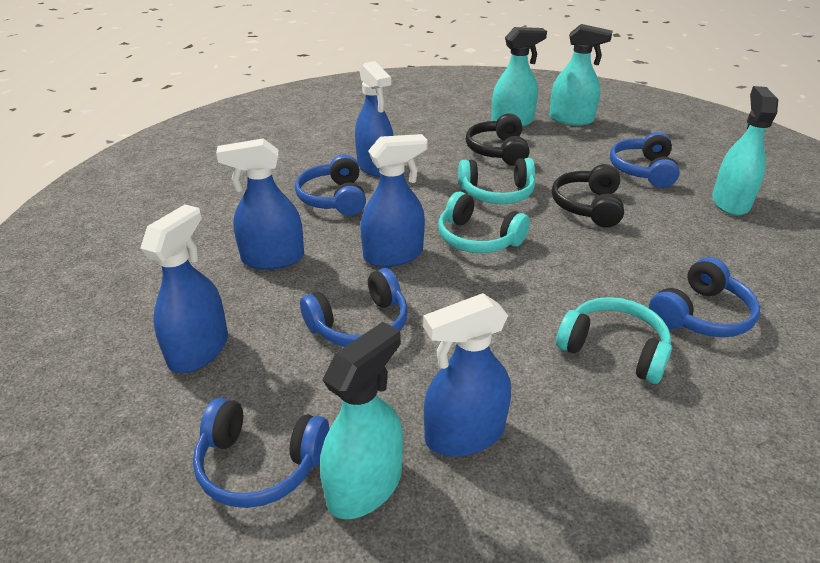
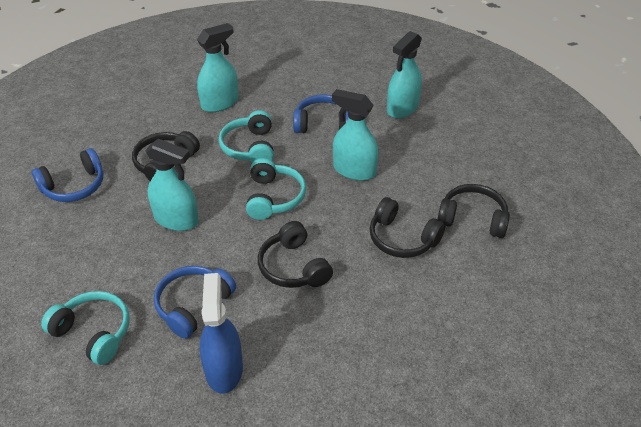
black headphones: [466,113,529,166] [552,164,624,227] = 2 -> [132,131,200,181] [258,221,333,288] [370,197,445,258] [437,184,510,238] = 4
blue headphones: [193,398,329,508] [295,154,366,216] [300,268,408,347] [610,132,680,188] [649,257,760,337] = 5 -> [32,148,103,202] [154,266,236,339] [293,94,348,133] = 3
blue spray bottle: [140,205,228,373] [216,138,304,270] [355,61,394,177] [360,134,428,267] [423,293,511,456] = 5 -> [200,273,243,394] = 1

